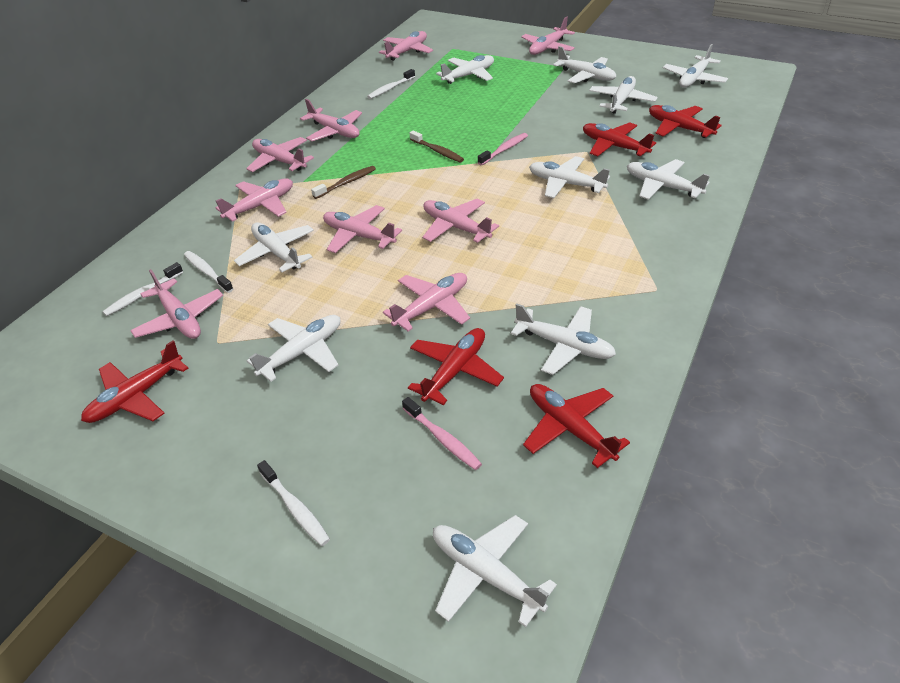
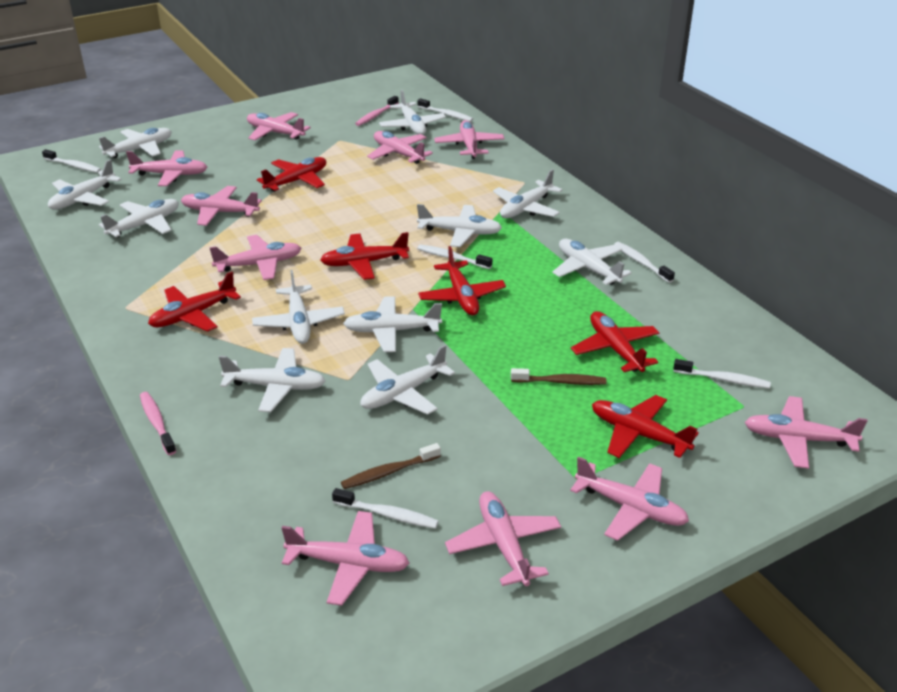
pink plane: [130,269,223,339] [215,178,293,222] [246,137,314,172] [300,99,362,141] [323,205,402,253] [379,31,433,61] [383,273,470,332] [423,199,499,243] [521,17,575,55] = 9 -> [126,151,207,186] [181,186,262,226] [209,235,302,280] [247,112,311,140] [282,511,410,606] [367,131,433,164] [434,120,505,159] [445,491,561,586] [570,456,689,541] [744,396,868,469] = 10
red plane: [81,340,188,423] [408,328,504,405] [523,384,630,468] [583,122,656,157] [649,105,722,138] = 5 -> [148,272,241,332] [257,157,326,192] [320,232,409,280] [418,246,506,315] [571,311,659,372] [592,395,698,458] = 6
white plane: [234,222,314,272] [247,315,341,382] [433,515,557,627] [436,55,494,84] [511,303,616,375] [529,156,610,198] [553,46,616,83] [589,76,658,114] [627,159,710,200] [663,44,728,88] = 10 -> [48,159,122,210] [99,128,172,158] [99,199,179,237] [219,348,326,412] [252,270,345,344] [343,296,442,352] [360,345,455,415] [379,90,446,135] [417,204,502,247] [493,169,563,218] [552,239,632,285] = 11
white toothbrush: [102,262,183,316] [184,251,234,293] [257,460,330,546] [367,69,415,99] = 4 -> [42,149,101,173] [332,488,439,529] [417,98,473,122] [417,245,492,269] [614,242,675,283] [673,359,771,389] = 6

